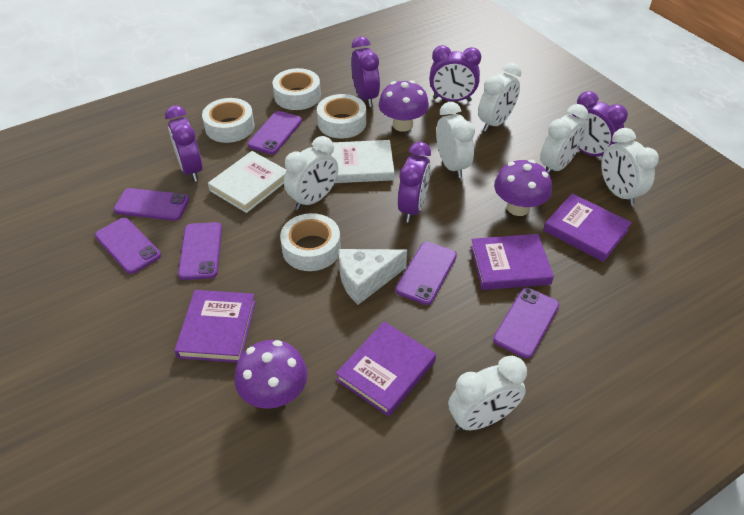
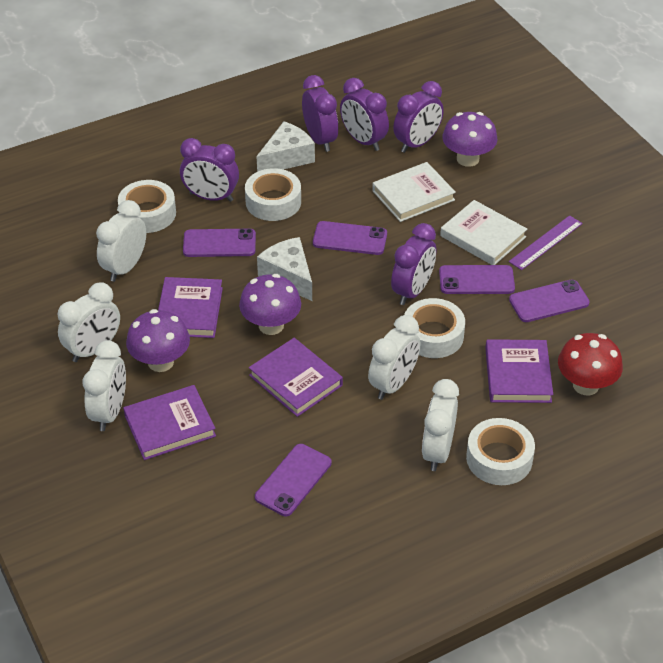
purple phone: [95,218,161,274] [114,188,189,221] [178,222,222,280] [248,111,302,154] [396,242,457,305] [493,288,559,359] = 6 -> [183,228,256,257] [255,444,331,516] [313,221,387,255] [439,265,515,294] [509,280,590,322] = 5
purple ruler: none = 0 -> [509,215,583,270] = 1
red mushroom: none = 0 -> [558,333,623,396] = 1
white cheese: [339,249,407,305] = 1 -> [256,121,315,172] [257,237,312,301] = 2
white clock: [284,136,338,210] [436,102,475,178] [448,356,527,430] [478,62,521,132] [540,104,589,174] [601,128,659,206] = 6 -> [58,282,120,362] [83,340,126,431] [96,200,146,282] [368,315,420,400] [422,379,459,471] = 5

